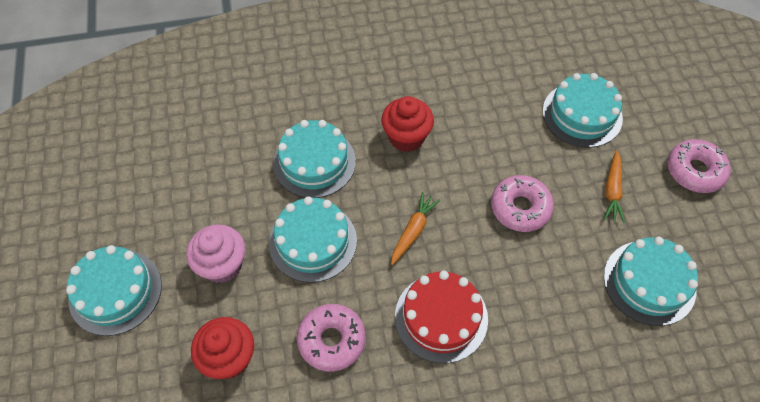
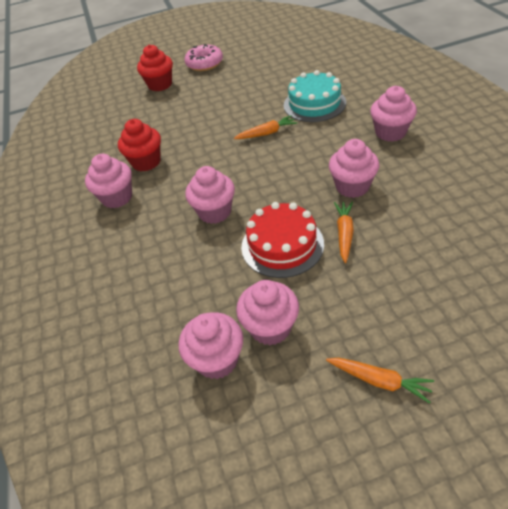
orange carrot: [391,192,440,265] [604,150,625,223] = 2 -> [234,115,297,139] [326,358,434,404] [334,202,354,263] = 3
pink cupcake: [186,224,246,283] = 1 -> [85,154,132,208] [179,312,243,379] [185,166,235,224] [236,280,299,345] [329,139,379,198] [370,86,417,142] = 6
pink donut: [297,304,366,372] [491,175,554,232] [667,139,731,193] = 3 -> [184,44,223,71] = 1
turquoise cake: [66,245,162,336] [269,196,357,283] [273,120,356,198] [543,73,623,148] [604,237,698,326] = 5 -> [284,70,346,122] = 1

